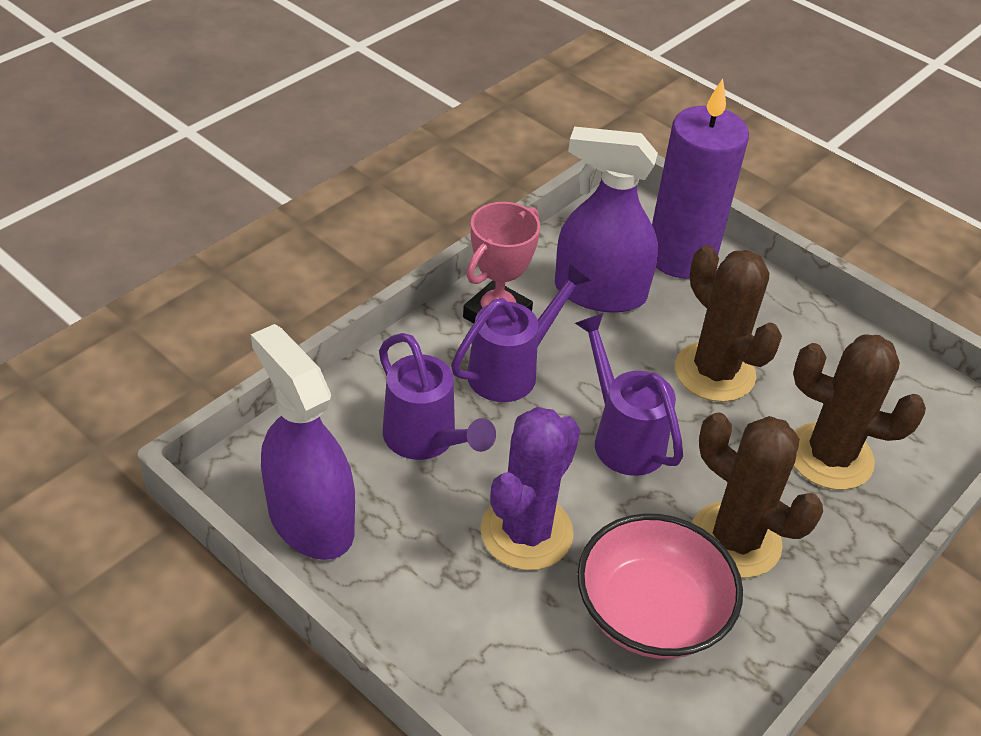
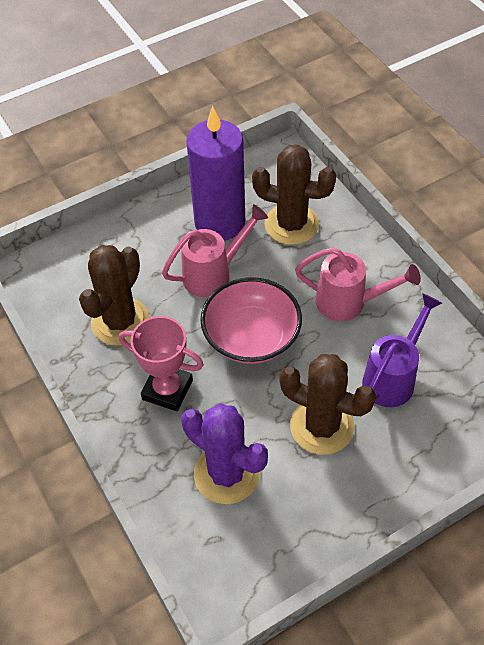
pink watering can: none = 0 -> [162,204,268,297] [295,247,421,321] = 2
purple spray bottle: [251,324,355,560] [555,126,658,313] = 2 -> none = 0
purple watering can: [379,333,496,460] [451,263,591,402] [575,313,683,476] = 3 -> [362,293,442,407] = 1

